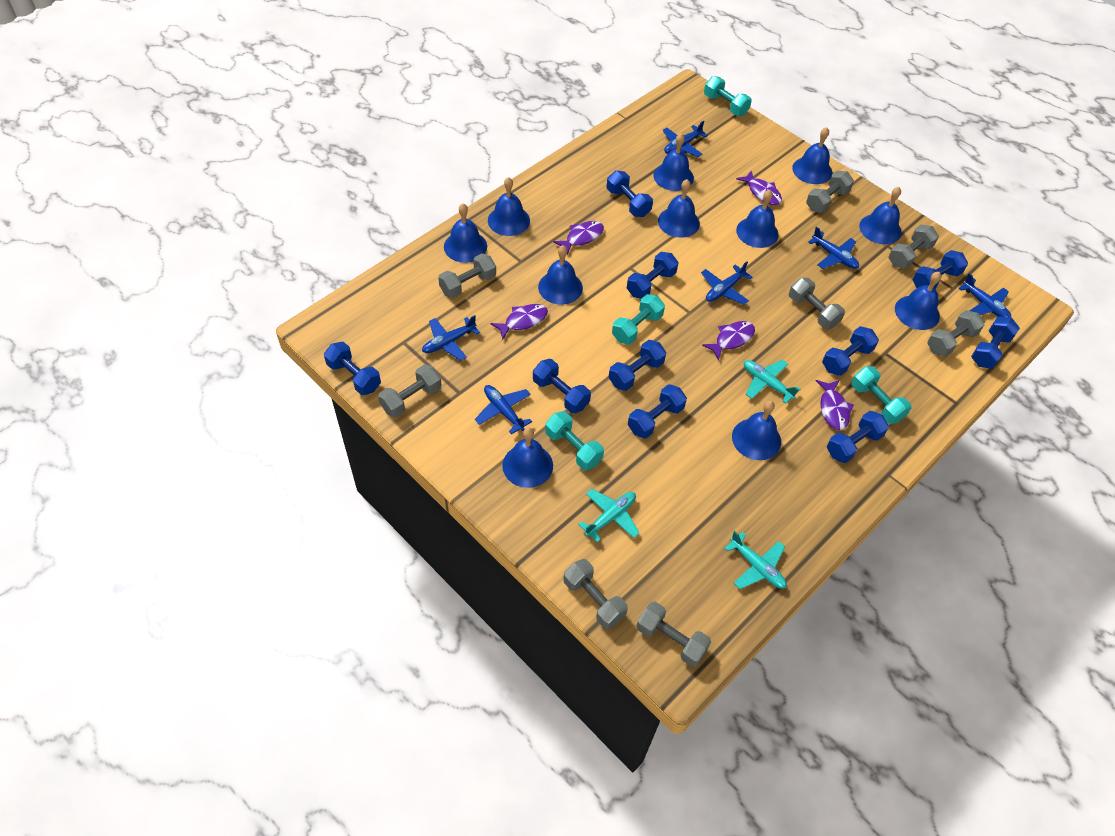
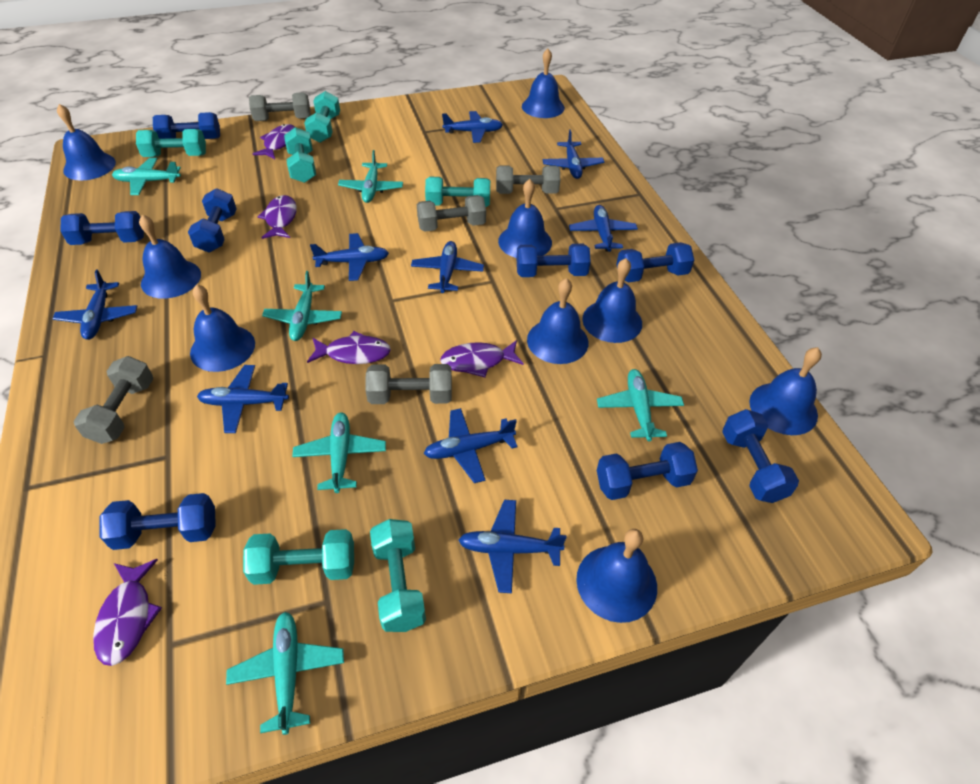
blue bell: [444,204,487,263] [488,177,530,236] [502,427,553,488] [538,245,583,305] [653,133,694,191] [658,179,700,238] [732,401,781,460] [736,190,779,248] [792,127,832,184] [859,187,902,244] [895,272,941,330] = 11 -> [57,104,116,181] [139,214,201,299] [190,284,255,372] [498,179,552,258] [522,49,565,118] [527,278,589,364] [576,529,657,623] [582,258,642,343] [749,347,822,435] = 9
blue dumbbell: [324,342,381,395] [533,359,591,413] [607,171,653,217] [608,340,666,391] [627,252,679,299] [628,384,687,439] [822,326,879,376] [827,411,889,463] [913,250,968,289] [971,317,1020,369] = 10 -> [61,211,144,245] [99,493,216,550] [153,112,220,139] [188,188,237,253] [517,244,591,277] [597,442,698,500] [616,242,694,282] [722,409,799,503] = 8
blue plane: [422,315,480,361] [475,385,532,434] [662,120,708,157] [701,261,752,305] [808,227,859,269] [958,273,1011,318] = 6 -> [53,269,137,340] [197,365,289,433] [310,233,389,281] [411,241,484,293] [424,408,518,483] [442,111,503,143] [459,500,567,593] [543,129,604,179] [569,205,638,252] = 9
grey dumbbell: [378,364,441,417] [438,253,496,298] [563,559,628,629] [636,602,711,667] [789,278,845,329] [806,171,854,213] [888,225,939,269] [927,310,985,357] = 8 -> [74,356,153,444] [249,93,311,121] [365,364,452,404] [417,195,486,232] [496,166,560,194] = 5
turquoise dumbbell: [545,411,604,470] [612,294,665,344] [704,76,752,116] [851,366,912,424] = 4 -> [136,129,206,157] [243,529,354,585] [284,127,316,183] [304,91,340,143] [370,519,426,632] [425,177,490,207] = 6
turquoise plane: [578,489,640,543] [724,531,786,589] [744,360,800,404] = 3 -> [112,158,181,195] [226,612,344,735] [262,271,342,341] [292,412,386,493] [338,150,403,203] [597,369,684,442] = 6

